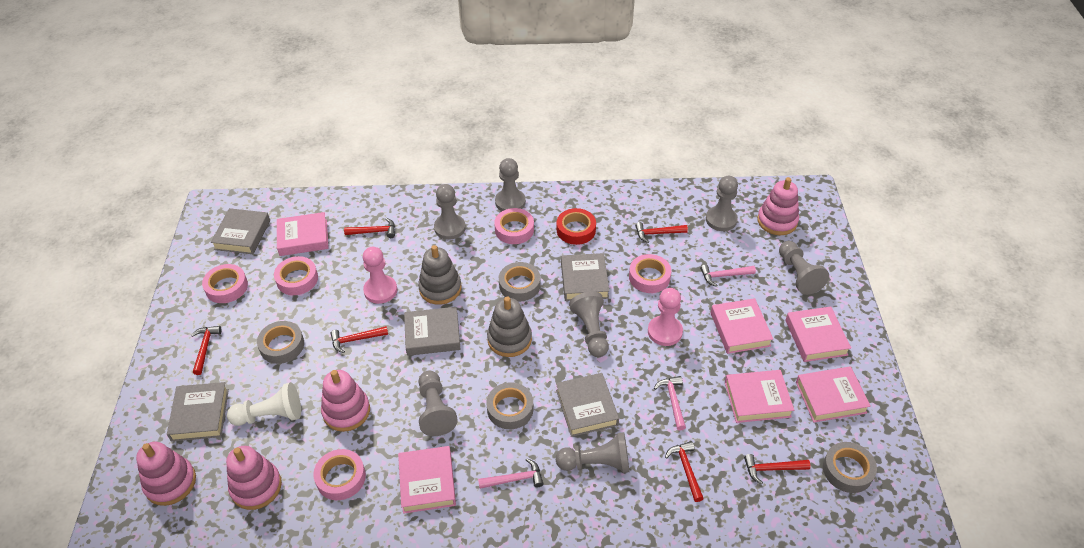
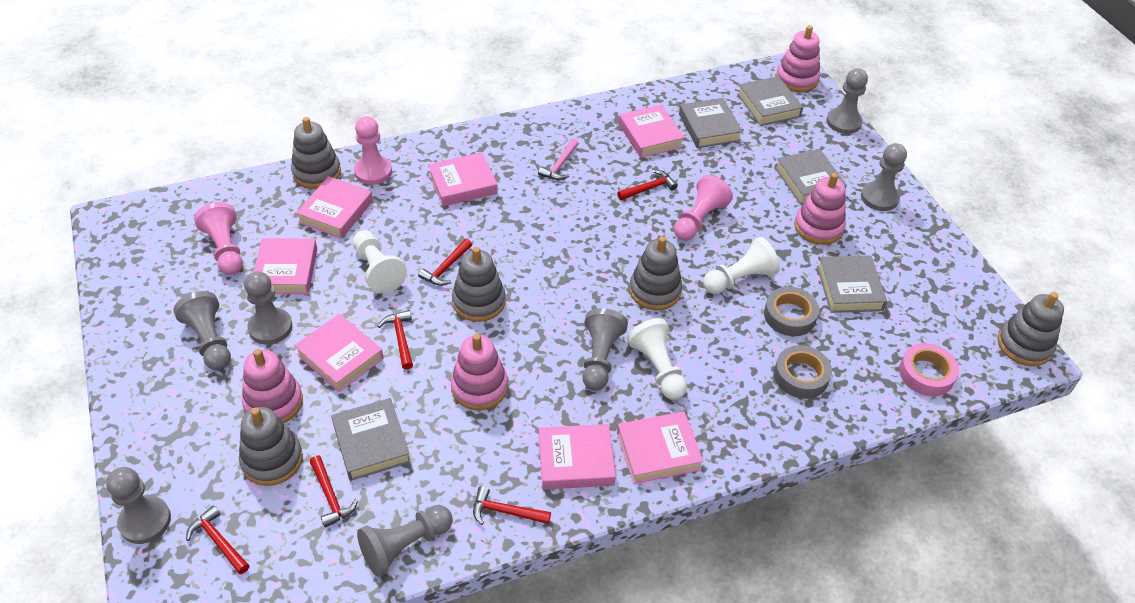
grey stacking toy: [418,245,462,305] [487,297,532,357] = 2 -> [239,407,303,486] [291,117,341,189] [452,247,506,322] [629,236,682,310] [997,292,1064,366] = 5
grey tape: [257,321,304,364] [486,382,533,429] [499,262,541,301] [823,442,877,493] = 4 -> [764,287,819,336] [774,345,832,399] = 2
pink book: [277,212,329,256] [398,446,456,514] [711,298,773,354] [725,370,794,423] [785,307,851,362] [796,366,871,422] = 6 -> [254,238,317,294] [294,314,384,392] [296,176,373,238] [428,152,498,206] [539,424,616,490] [617,411,704,484] [619,105,685,158] = 7
pink hammer: [478,458,544,489] [654,376,686,431] [700,264,756,287] = 3 -> [538,139,579,180] = 1
pink pawn: [363,247,397,304] [648,288,683,346] = 2 -> [194,202,243,275] [354,116,392,185] [674,175,733,241] = 3
pink tape: [202,264,248,303] [274,256,318,295] [313,449,366,500] [494,208,534,244] [629,254,671,293] = 5 -> [899,343,959,396] = 1
red tape: [557,208,596,245] = 1 -> none = 0
white pawn: [227,382,301,426] = 1 -> [353,230,407,294] [627,318,687,400] [703,237,780,294] = 3

